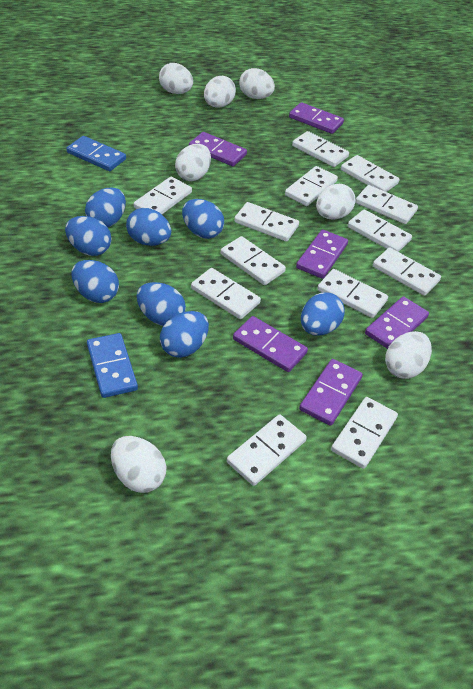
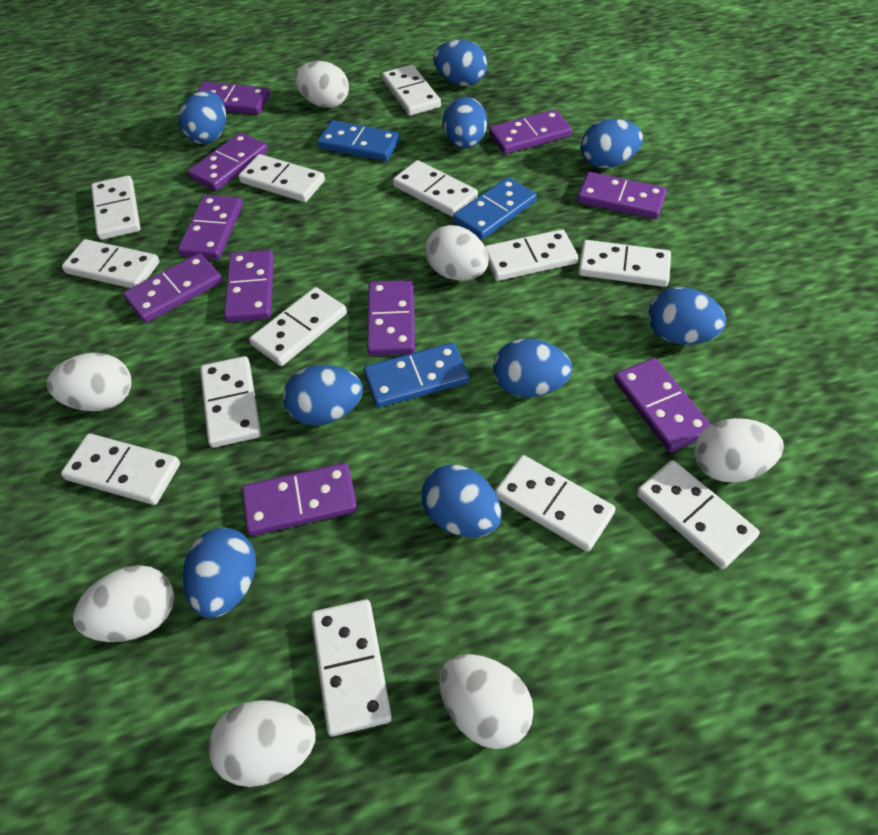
blue domino: [66,136,126,171] [87,333,138,398] = 2 -> [317,120,400,161] [364,343,470,408] [453,177,537,240] = 3
blue egg: [65,216,112,256] [71,260,119,303] [85,188,126,227] [126,208,171,246] [137,282,186,326] [160,311,209,358] [182,199,224,239] [301,292,344,336] = 8 -> [179,90,226,144] [183,528,256,618] [283,365,363,425] [421,465,502,537] [433,40,487,86] [443,97,487,148] [493,339,572,397] [581,119,643,168] [648,287,726,345] = 9
purple domino: [189,132,247,166] [233,316,308,372] [289,102,344,134] [296,229,348,279] [299,359,363,426] [365,296,429,349] = 6 -> [123,253,223,323] [178,195,243,259] [188,132,268,191] [197,82,270,115] [224,250,274,322] [242,463,357,536] [367,280,415,356] [489,110,572,154] [577,172,667,219] [614,358,711,452] = 10

